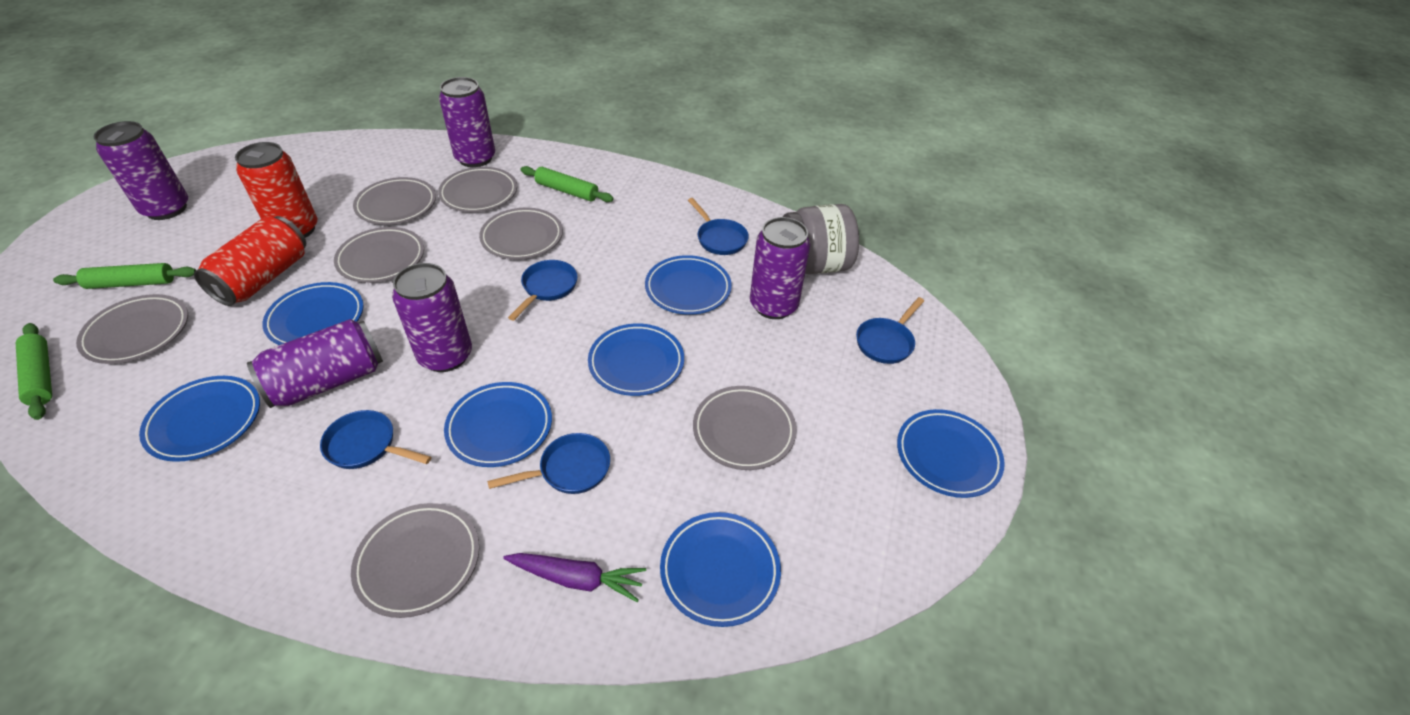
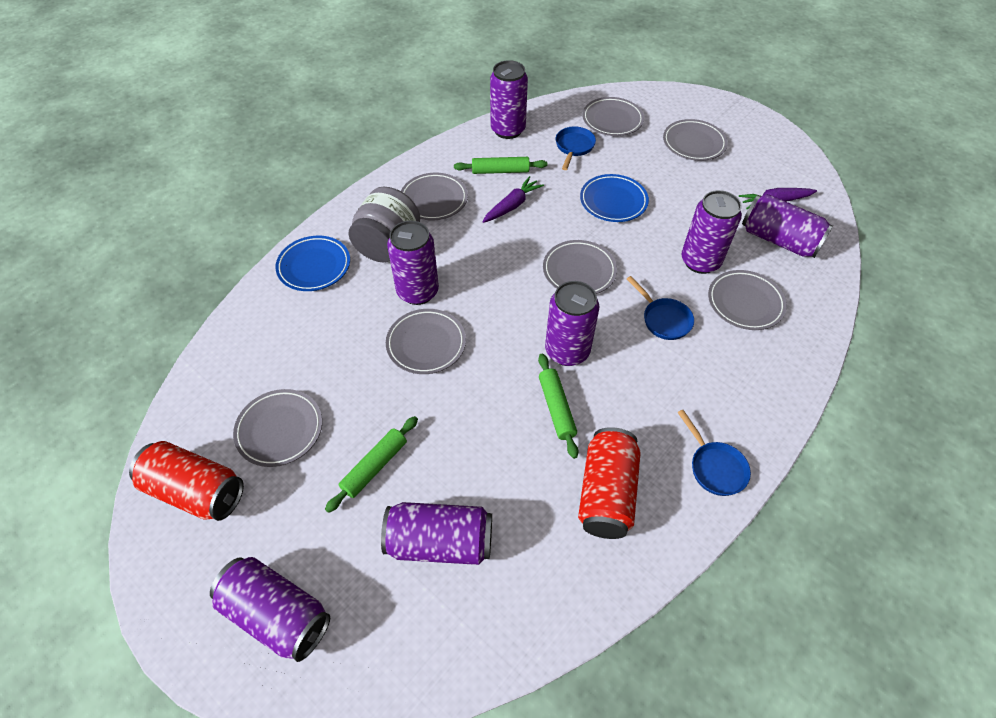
blue pan: [320,410,431,469] [487,433,610,494] [508,260,578,321] [688,198,749,255] [856,297,924,364] = 5 -> [556,127,596,170] [627,276,694,340] [677,410,751,496] = 3
blue plate: [139,376,260,462] [262,282,364,345] [444,382,552,467] [588,323,684,396] [645,255,732,315] [660,512,781,627] [897,409,1005,498] = 7 -> [275,236,350,291] [580,174,649,222] = 2
purple can: [93,121,188,220] [247,319,383,408] [392,263,472,372] [439,77,495,168] [750,217,810,319] = 5 -> [210,557,330,662] [381,502,492,565] [387,220,439,305] [490,60,528,139] [545,281,599,366] [681,190,742,274] [742,194,833,258] = 7
purple carrot: [503,553,646,602] = 1 -> [483,176,544,223] [739,188,817,209] = 2

